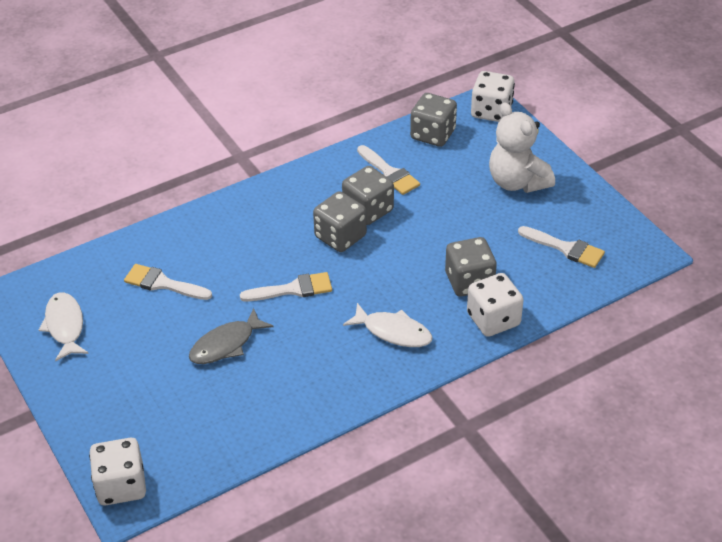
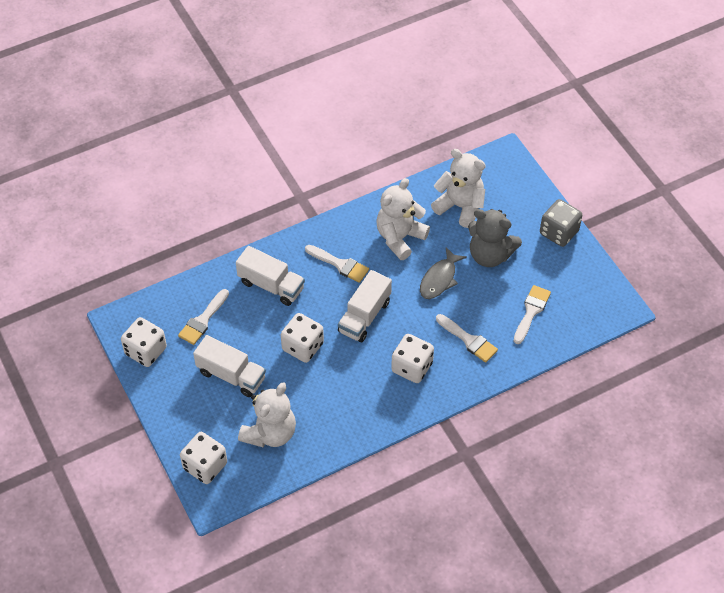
grey dice: [313,191,367,252] [342,166,394,225] [410,93,457,147] [445,237,497,296] = 4 -> [540,199,583,247] = 1
grey teddy bear: none = 0 -> [468,209,522,267] = 1
white dice: [89,438,146,506] [467,273,524,337] [471,71,515,122] = 3 -> [121,317,167,367] [180,432,227,484] [281,313,324,363] [391,334,434,383] = 4
white fish: [39,292,89,362] [343,303,433,347] = 2 -> none = 0
white teddy bear: [489,102,555,193] = 1 -> [238,382,296,447] [376,178,430,260] [431,149,486,228] = 3
white truck: none = 0 -> [193,335,266,397] [236,246,305,306] [338,270,392,342] = 3

